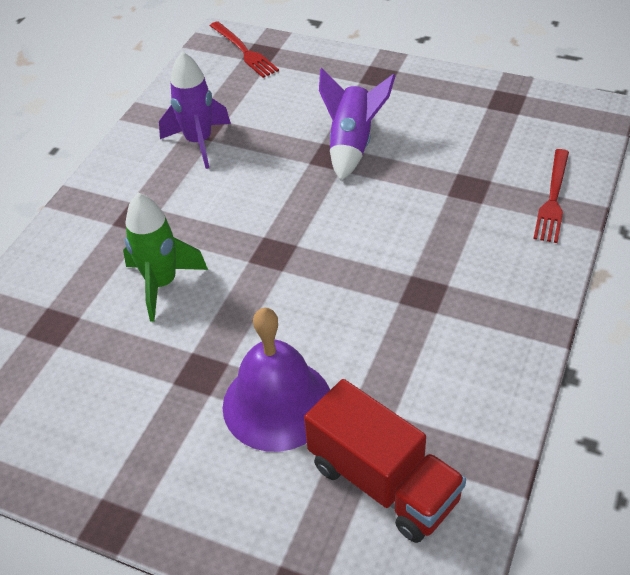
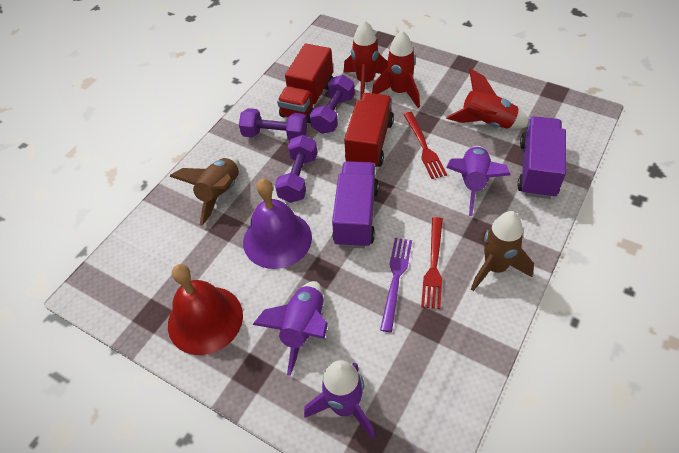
brown rocket: none = 0 -> [169,157,240,226] [471,211,534,291] = 2
green rocket: [123,193,208,322] = 1 -> none = 0
purple dumbbell: none = 0 -> [239,108,307,141] [275,135,317,203] [310,75,355,134] = 3
purple fork: none = 0 -> [380,238,412,332] = 1
purple rocket: [159,51,231,169] [319,68,395,181] = 2 -> [252,281,328,376] [304,360,375,439] [446,146,511,216] = 3
purple truck: none = 0 -> [332,161,379,248] [517,116,566,199] = 2
red bell: none = 0 -> [168,264,243,355] = 1
red rocket: none = 0 -> [344,20,388,98] [372,30,420,108] [446,68,529,129] = 3
red truck: [304,379,466,543] = 1 -> [277,43,333,123] [344,93,394,167] = 2

